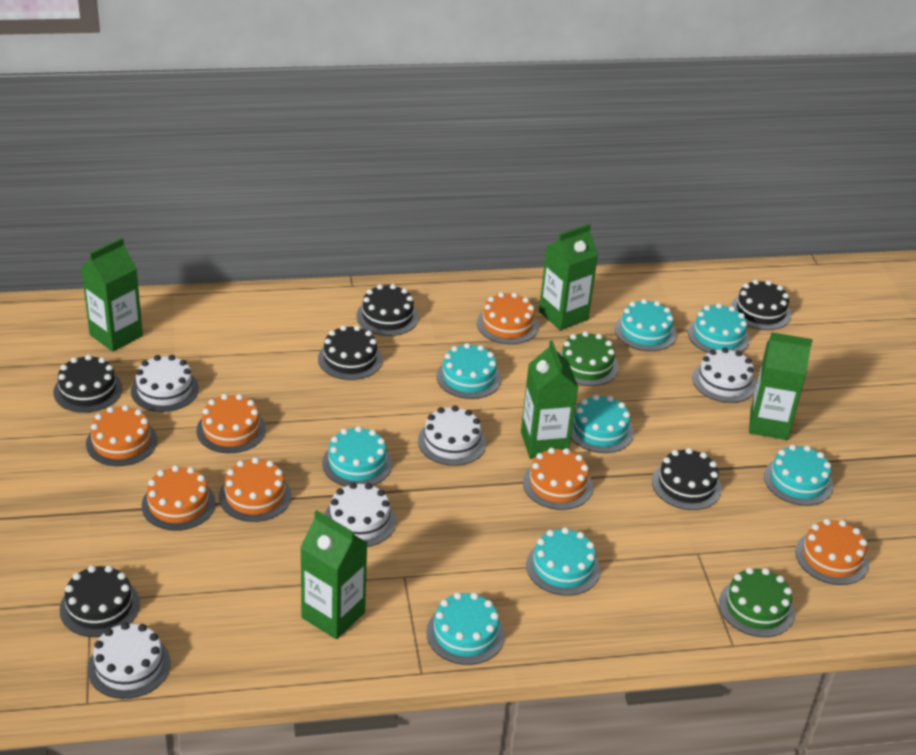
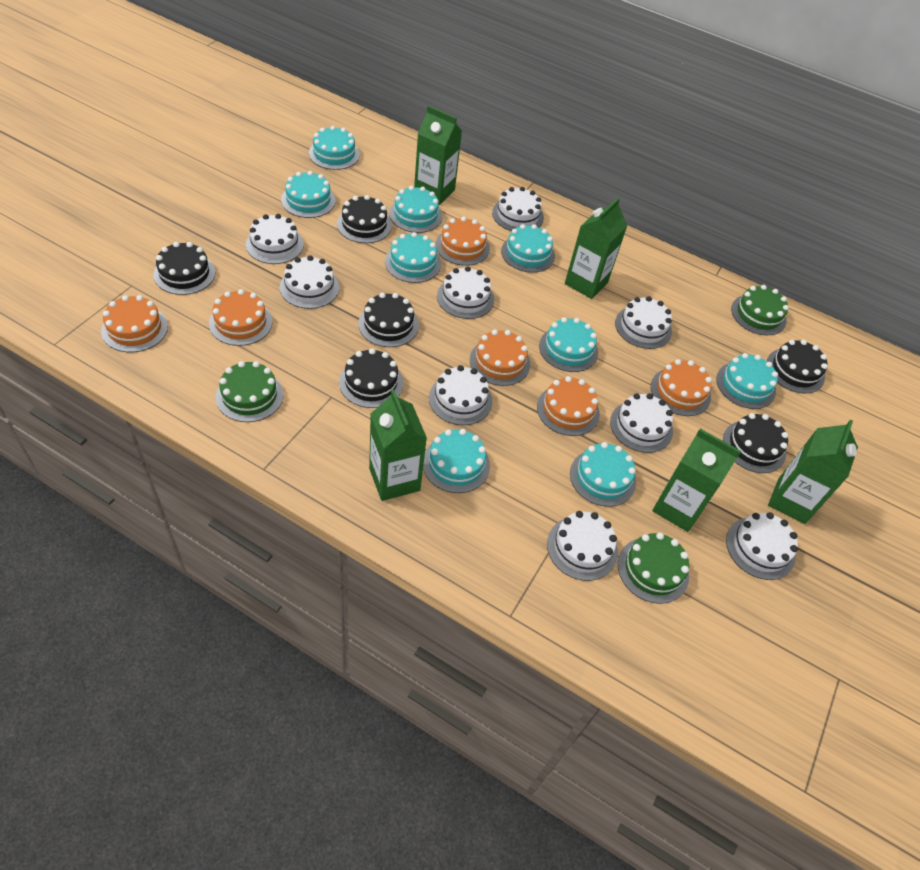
green cake: [559,331,619,386] [719,567,795,637] = 2 -> [216,361,283,422] [618,533,689,604] [731,285,789,335] = 3
orange cake: [86,405,157,466] [142,465,216,531] [197,394,266,453] [219,457,291,522] [477,292,539,344] [523,448,593,510] [796,519,869,585] = 7 -> [101,295,168,352] [209,289,272,346] [436,217,490,266] [470,330,530,386] [537,376,600,436] [651,359,712,416] = 6
turquoise cake: [322,426,392,486] [426,592,505,665] [437,343,501,399] [526,527,600,596] [571,394,634,453] [615,299,677,351] [688,303,750,353] [764,444,833,506] = 8 -> [281,171,336,218] [309,126,360,170] [385,232,441,283] [389,186,442,233] [423,429,490,493] [501,224,555,273] [539,317,598,372] [570,442,636,507] [716,353,778,409] = 9
white cake: [87,622,171,699] [131,355,199,412] [324,482,396,547] [418,406,486,466] [692,347,757,403] = 5 -> [246,214,304,264] [280,255,339,309] [429,365,493,425] [437,266,494,319] [492,187,544,231] [547,511,618,581] [610,393,673,453] [615,296,672,349] [726,512,798,580] = 9

